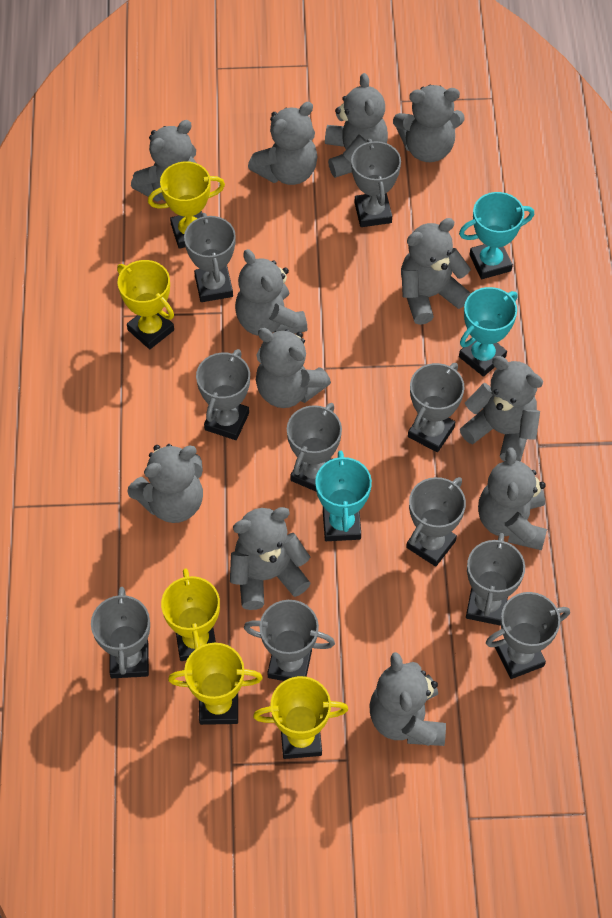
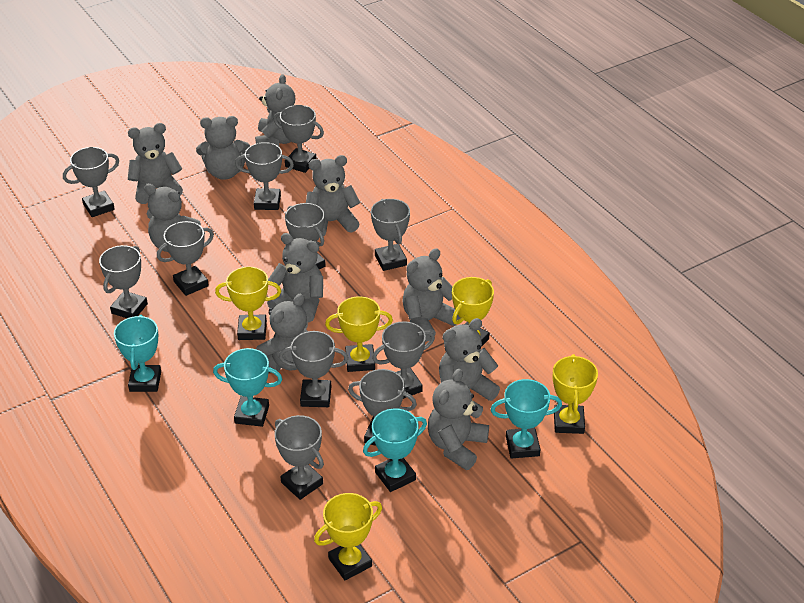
grey teddy bear: [128,444,203,523] [131,120,196,202] [230,507,311,610] [235,249,307,336] [248,102,318,185] [256,328,331,408] [325,73,388,178] [369,652,446,746] [393,85,464,162] [401,218,471,325] [460,356,543,461] [478,448,547,550] = 12 -> [128,123,183,204] [144,184,205,252] [196,116,250,180] [255,74,295,146] [256,294,308,371] [267,233,323,322] [306,155,360,236] [402,248,460,342] [428,369,489,470] [439,318,500,401] = 10
grey trophy: [91,587,150,678] [184,213,236,302] [196,349,250,440] [244,600,335,681] [287,403,342,491] [351,139,401,227] [406,477,466,567] [408,363,465,452] [466,533,525,626] [486,592,570,679] = 10 -> [63,147,119,217] [99,245,148,318] [157,221,214,296] [235,142,294,210] [273,105,324,173] [274,415,324,500] [279,331,348,407] [285,203,326,269] [348,369,417,446] [371,199,410,271] [372,321,435,399] = 11
turquoise trophy: [315,451,372,541] [459,192,534,279] [459,287,517,377] = 3 -> [114,315,161,392] [213,348,282,427] [363,409,427,492] [491,379,562,459] = 4

